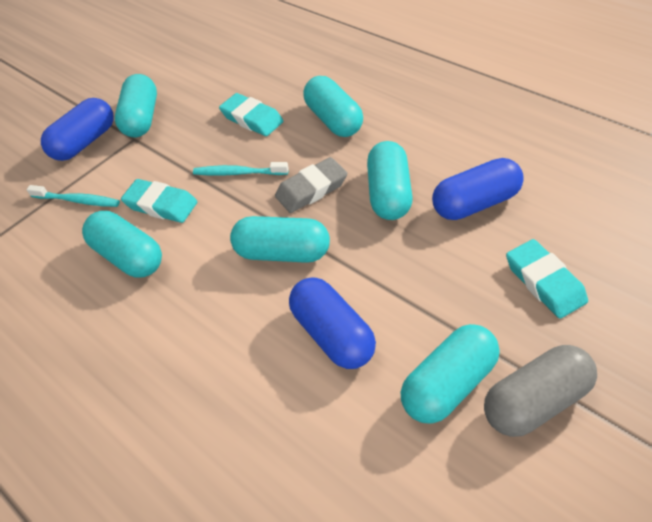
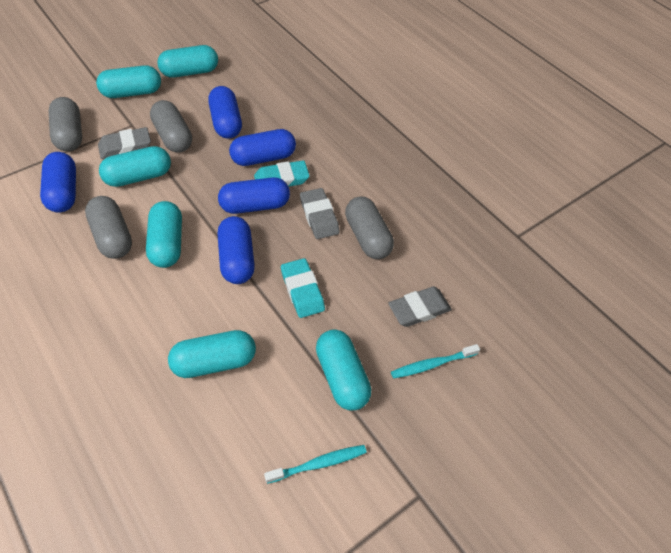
blue capsule: [41,98,114,161] [289,277,376,369] [432,158,524,220] = 3 -> [40,152,76,213] [208,86,242,138] [218,177,290,214] [218,216,255,284] [229,129,296,166] = 5
grey capsule: [484,345,597,437] = 1 -> [49,97,82,151] [85,196,132,259] [150,100,192,153] [345,197,394,259] = 4
grey eraser: [275,157,347,213] = 1 -> [98,127,151,159] [300,188,340,239] [388,286,452,327] = 3
turquoise eraser: [121,179,197,223] [219,93,283,136] [506,239,588,318] = 3 -> [254,160,310,186] [281,258,325,318] = 2

